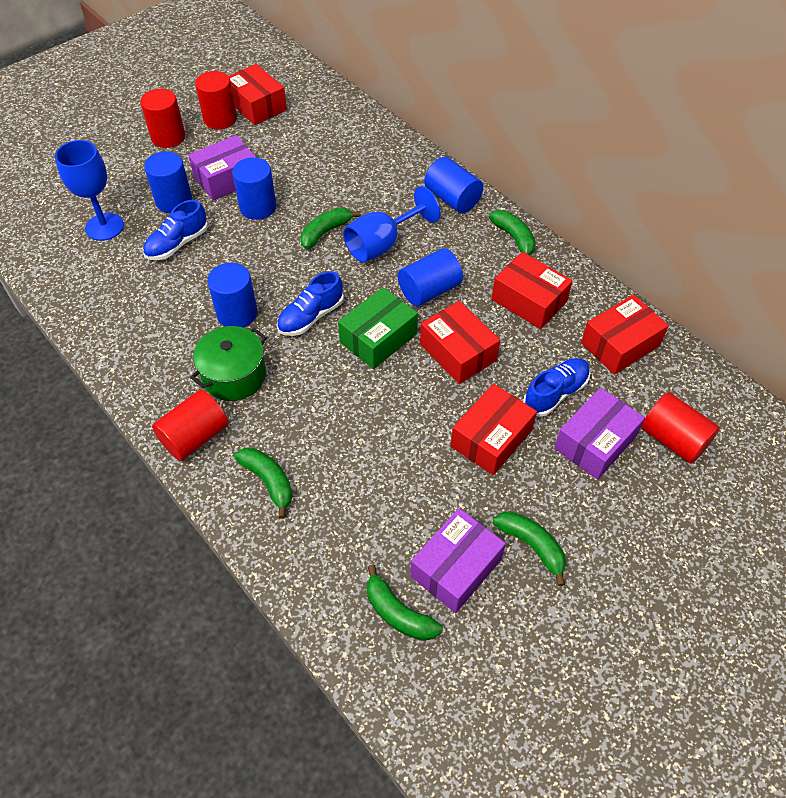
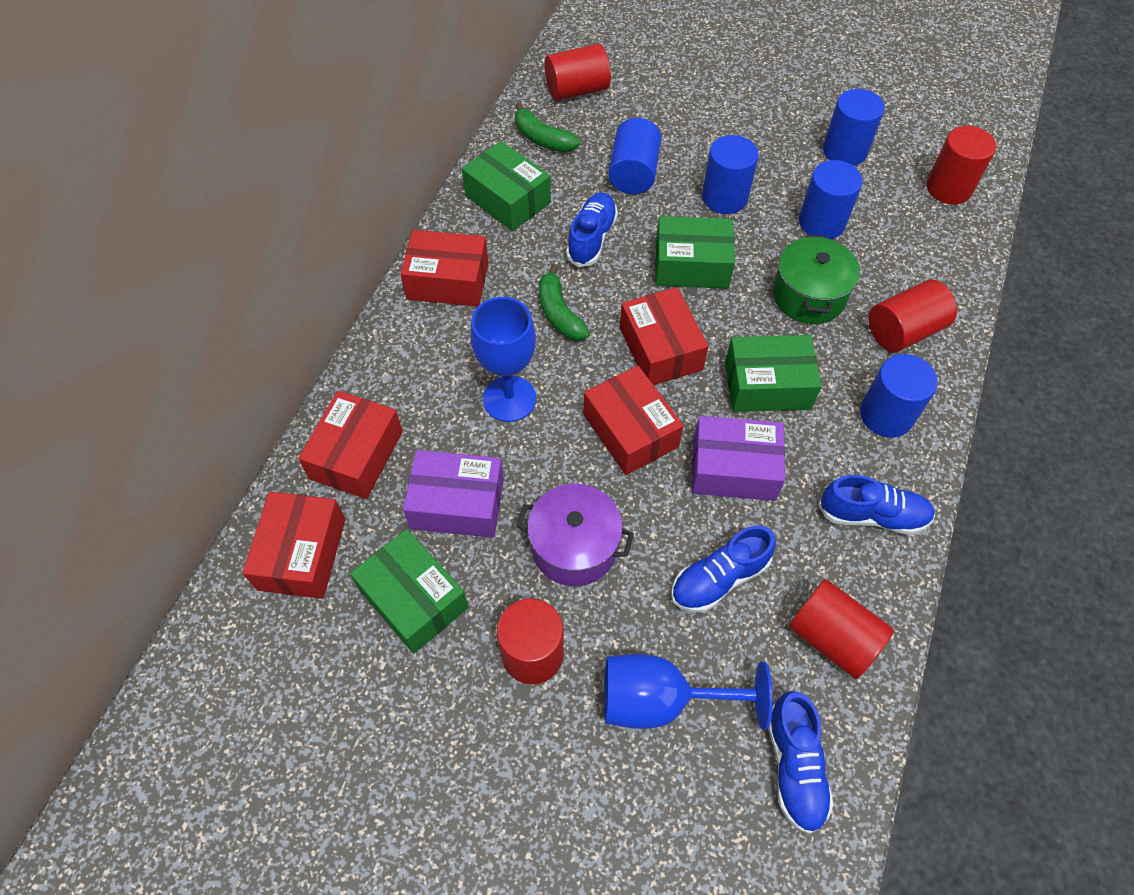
blue shoe: [143,200,208,260] [277,271,344,336] [523,358,590,417] = 3 -> [566,193,618,267] [671,526,776,612] [768,691,833,834] [818,475,935,535] = 4
green banana: [234,448,293,519] [301,208,361,249] [367,565,442,641] [489,210,536,256] [493,511,566,586] = 5 -> [515,102,580,152] [539,264,590,341] = 2
green box: [338,287,418,369] = 1 -> [350,529,468,654] [462,141,551,231] [655,216,735,289] [725,335,822,412] = 4
purple box: [188,135,257,200] [410,508,506,613] [554,388,645,480] = 3 -> [403,450,504,538] [692,416,785,501] = 2
purple pot: none = 0 -> [516,484,634,586] = 1
red cylinder: [140,89,185,148] [152,390,228,461] [195,71,237,130] [641,392,720,464] = 4 -> [497,598,564,684] [544,44,611,101] [789,579,894,679] [868,280,957,352] [926,126,996,204] = 5

